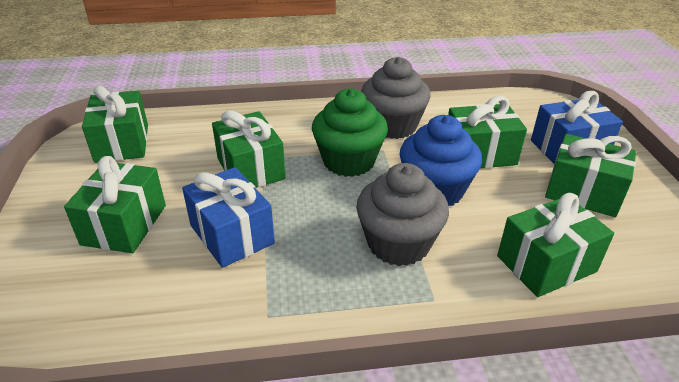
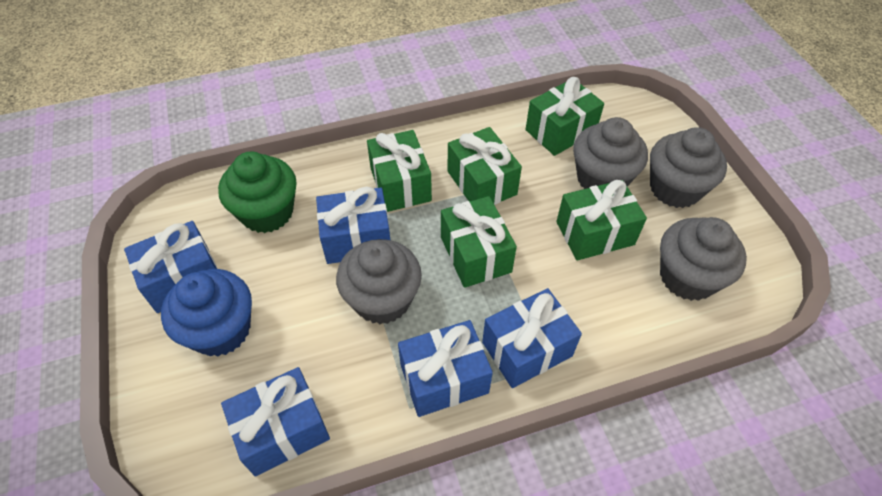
blue gift: [182,167,275,268] [531,91,623,164] = 2 -> [124,221,217,313] [221,367,330,477] [316,187,390,264] [398,320,493,417] [482,288,582,388] = 5
green gift: [64,156,166,253] [82,85,148,163] [212,110,286,188] [448,96,527,168] [497,193,614,297] [545,134,636,217] = 6 -> [367,130,432,212] [441,196,517,288] [447,127,522,205] [526,77,604,156] [556,180,647,260] = 5
grey cupcake: [356,163,449,266] [361,57,431,139] = 2 -> [336,239,422,324] [573,117,648,189] [650,127,727,208] [660,217,747,301] = 4

